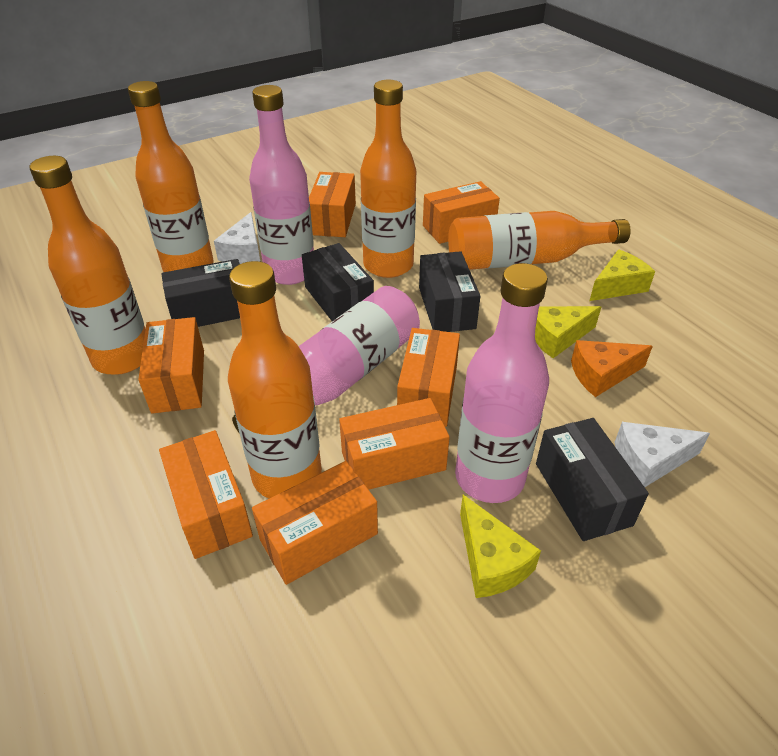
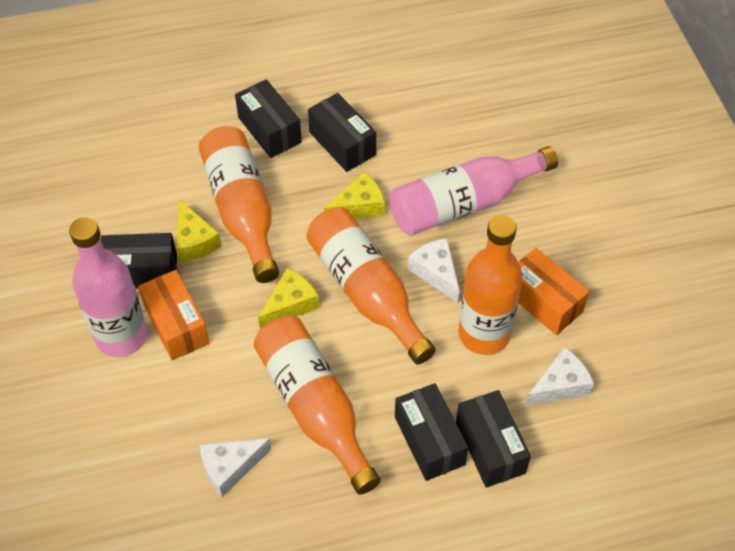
black box: [161,259,240,327] [302,243,374,321] [419,251,480,332] [536,418,649,541] = 4 -> [101,233,177,289] [235,79,302,158] [308,93,376,172] [395,383,469,481] [456,390,531,488] = 5
orange bottle: [30,156,146,375] [128,81,214,272] [228,261,322,498] [360,80,416,278] [448,211,630,270] = 5 -> [199,126,279,283] [253,316,381,495] [306,208,436,364] [458,215,523,355] = 4
orange box: [138,317,204,414] [159,430,253,559] [252,461,378,585] [309,172,356,237] [339,398,450,490] [397,328,460,427] [423,181,500,244] = 7 -> [138,270,210,360] [518,248,589,335] = 2
orange cheese: [571,340,653,397] = 1 -> none = 0
pink bottle: [232,286,420,434] [249,85,314,285] [455,263,549,503] = 3 -> [69,217,147,357] [389,147,558,236] = 2
white cheese: [214,212,260,264] [615,422,710,487] = 2 -> [200,438,271,497] [408,238,459,303] [526,347,594,406] = 3

